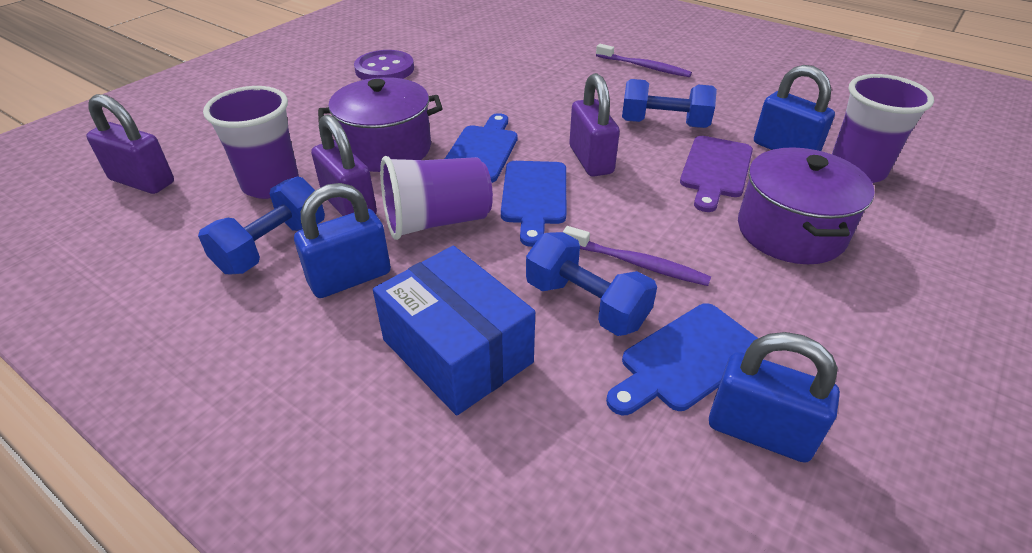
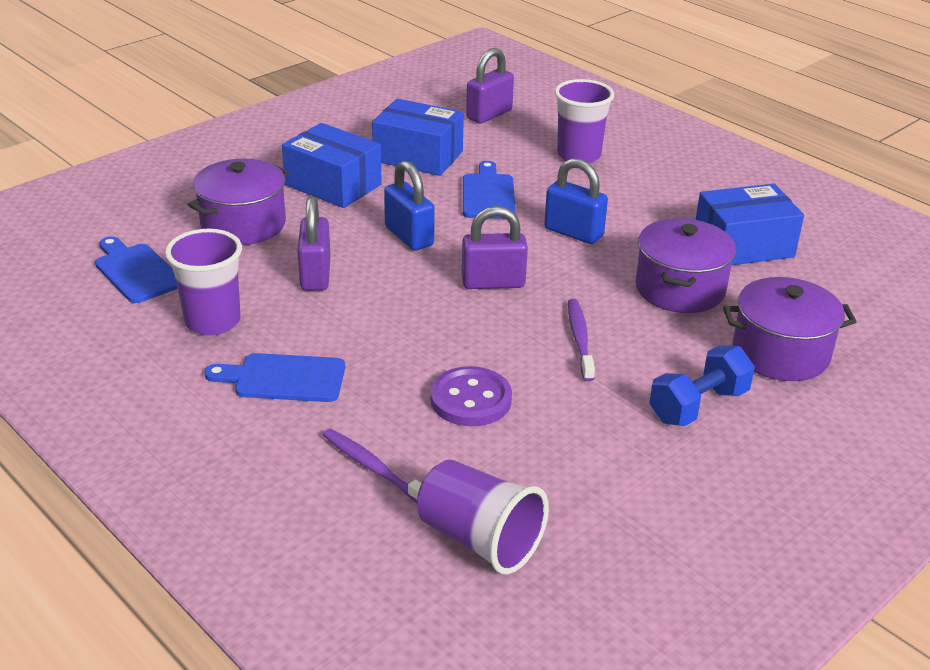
blue box: [373,246,535,415] = 1 -> [282,123,382,208] [372,99,464,176] [696,184,804,265] = 3
blue dumbbell: [198,176,325,274] [526,232,657,336] [622,79,717,128] = 3 -> [649,345,755,426] = 1
blue padlock: [294,183,391,298] [709,332,840,463] [754,65,835,151] = 3 -> [384,160,435,251] [544,158,608,244] = 2
purple cutting board: [680,136,753,212] = 1 -> none = 0
purple pot: [318,77,443,172] [738,147,875,264] = 2 -> [188,159,290,245] [635,218,736,313] [723,277,856,381] = 3

